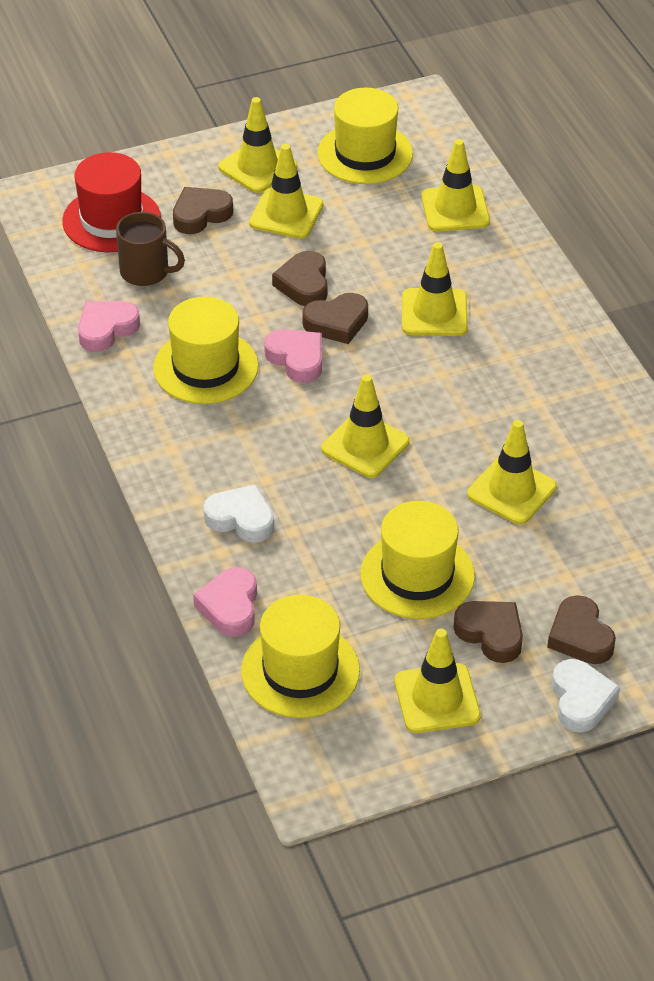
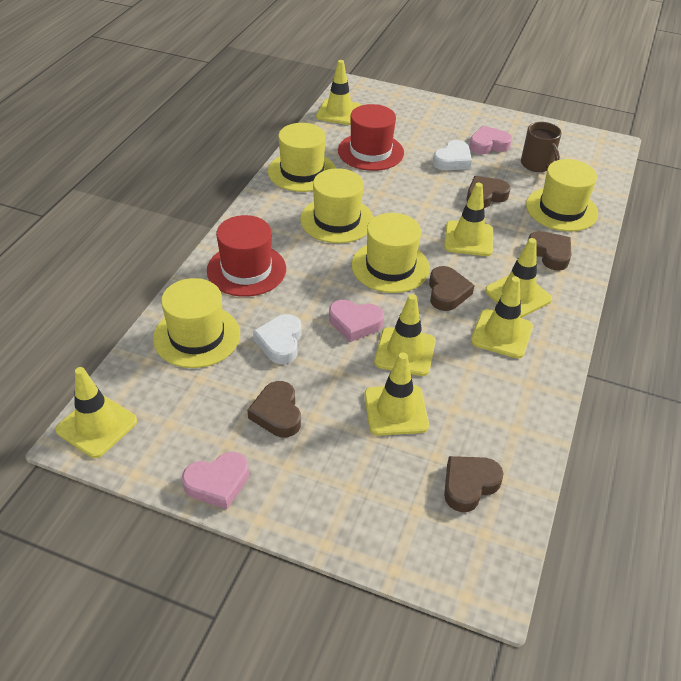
red hat: [62,152,161,252] = 1 -> [207,215,286,297] [338,104,404,171] = 2
yellow hat: [153,297,259,404] [241,595,360,718] [317,88,413,184] [361,501,475,619] = 4 -> [153,278,240,368] [268,123,336,192] [300,168,373,243] [352,213,430,293] [526,159,598,232] = 5

